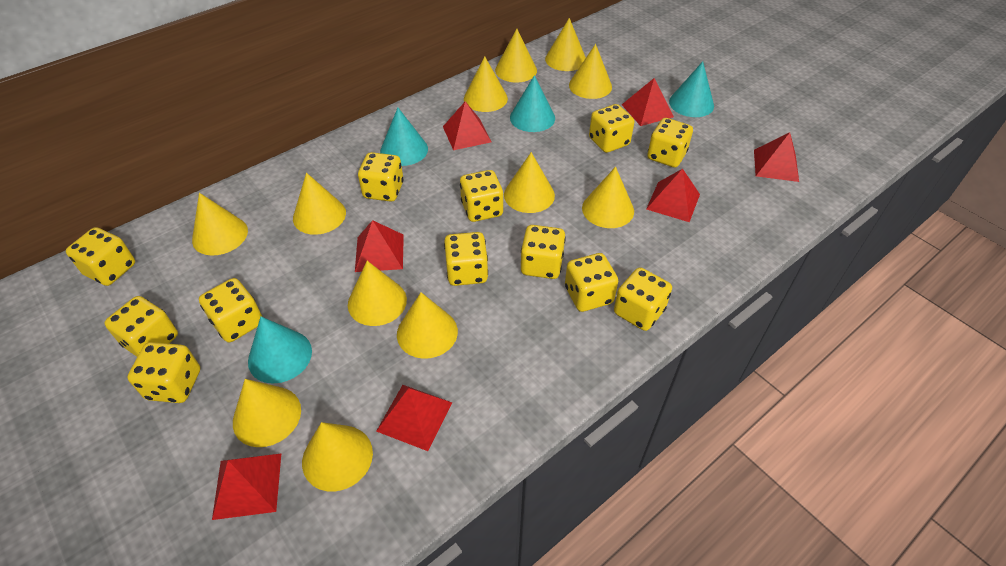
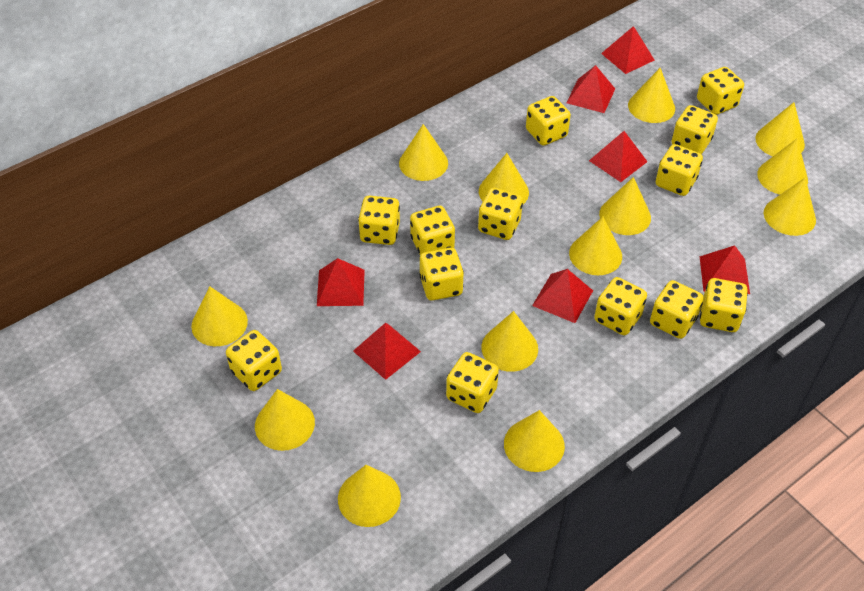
turquoise cone: [248,316,312,384] [380,107,428,166] [510,75,555,132] [669,61,714,117] = 4 -> none = 0
yellow cone: [192,193,248,256] [233,379,301,447] [293,173,346,235] [302,422,373,492] [348,261,407,326] [397,292,458,359] [464,56,508,112] [495,29,537,83] [504,152,555,213] [545,18,586,71] [569,44,612,99] [582,167,634,228] = 12 -> [191,286,248,346] [255,389,315,451] [338,465,401,527] [399,124,448,181] [479,153,529,204] [481,311,538,372] [504,410,565,472] [569,217,622,275] [599,177,651,235] [628,68,675,123] [755,102,805,156] [757,138,808,195] [764,178,816,236] = 13
yellow dice: [66,227,135,286] [104,296,178,357] [127,342,200,403] [199,278,262,342] [358,152,404,202] [444,232,488,286] [460,170,503,222] [521,225,566,279] [565,253,618,312] [589,104,634,153] [614,267,672,331] [647,118,693,168] = 12 -> [226,330,282,391] [358,196,400,245] [410,206,455,255] [419,248,464,301] [446,352,499,413] [478,188,523,240] [526,96,571,146] [594,277,647,335] [650,280,704,339] [656,144,703,196] [672,105,718,154] [697,67,744,115] [700,278,748,332] = 13

